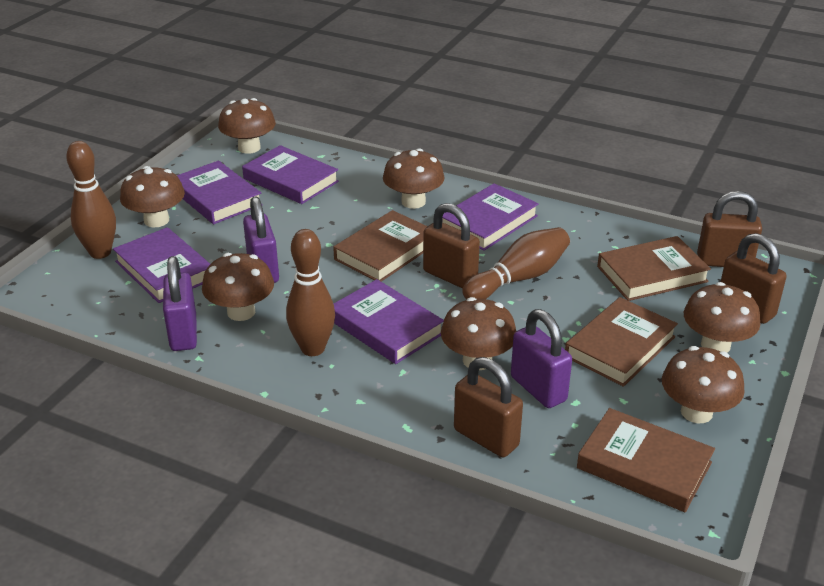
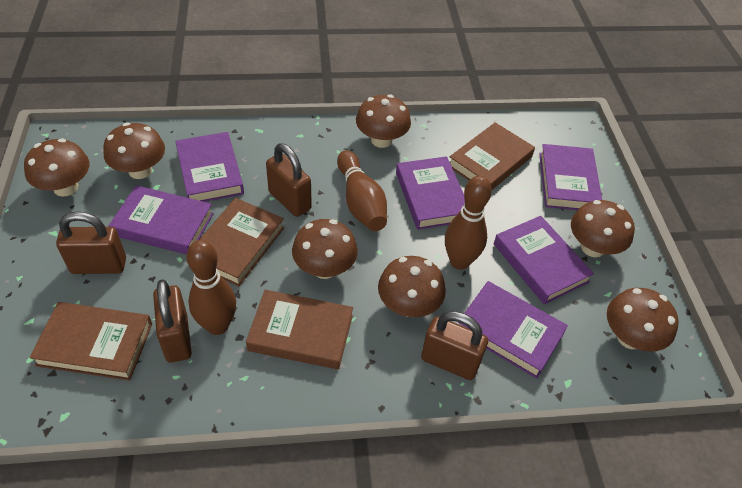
purple book: [113,227,210,303] [177,161,263,224] [242,145,339,204] [334,279,444,364] [442,183,539,251] = 5 -> [109,185,214,254] [175,132,244,202] [396,156,465,230] [458,281,568,379] [494,216,594,304] [539,144,602,210] = 6
purple padlock: [163,256,197,351] [243,197,279,283] [511,309,572,408] = 3 -> none = 0

